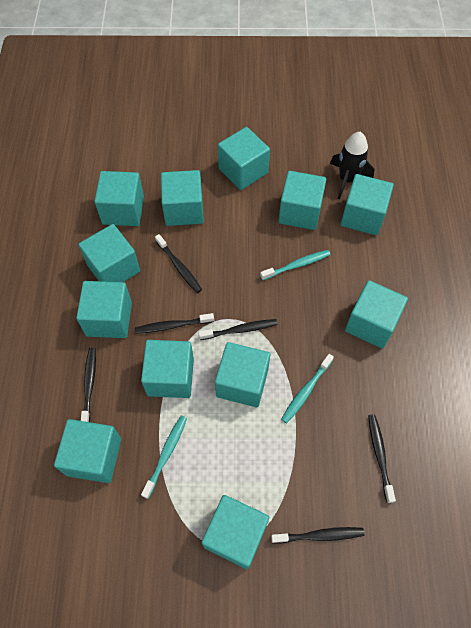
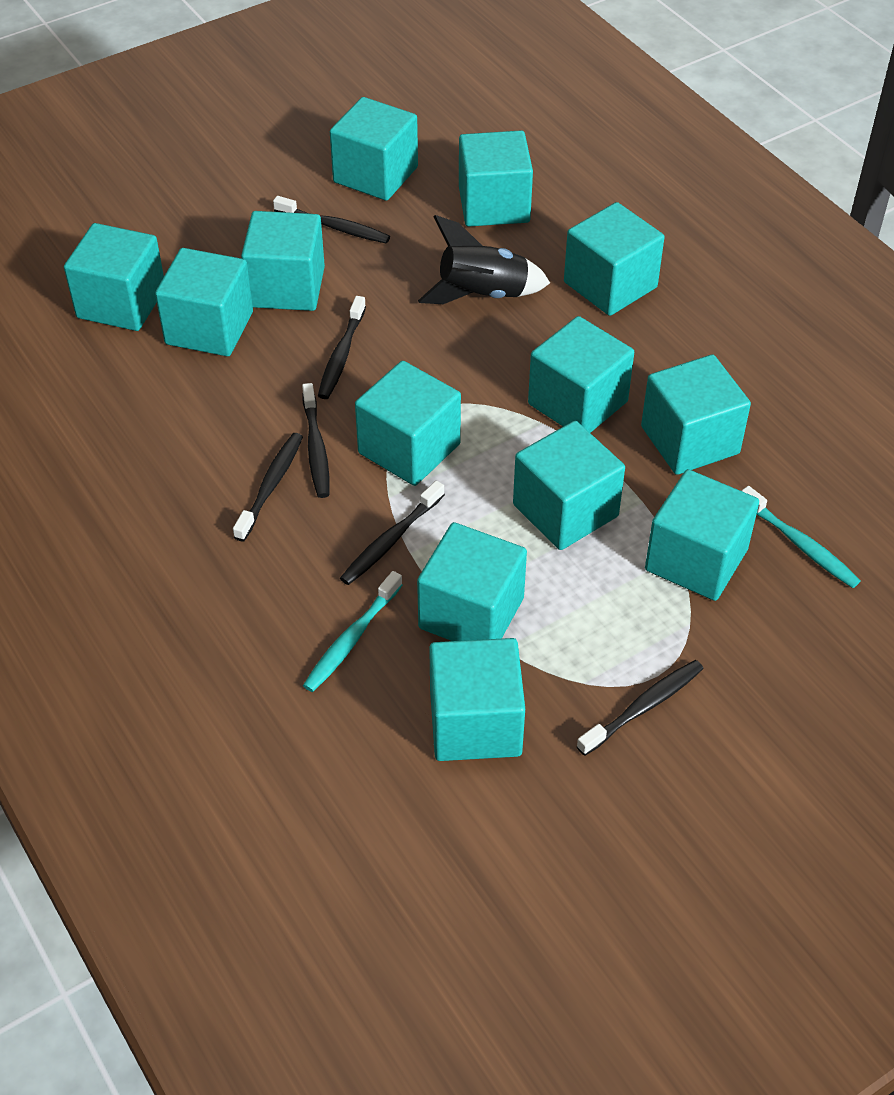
turquoise cube: [54,419,121,483] [76,281,132,338] [78,224,140,282] [94,171,144,226] [141,340,194,398] [161,170,204,226] [202,495,269,569] [215,342,270,407] [218,127,270,190] [279,171,326,230] [341,174,394,235] [345,280,408,349] = 12 -> [64,223,164,331] [155,248,253,356] [241,211,325,311] [330,97,418,201] [355,361,461,486] [417,522,527,641] [429,638,525,761] [459,130,533,227] [513,421,625,550] [528,316,634,433] [564,202,664,316] [641,354,751,475] [645,469,759,601] = 13
turquoise toothbrush: [141,415,187,499] [260,250,330,280] [281,354,334,423] = 3 -> [303,571,403,692] [742,486,861,588] = 2

